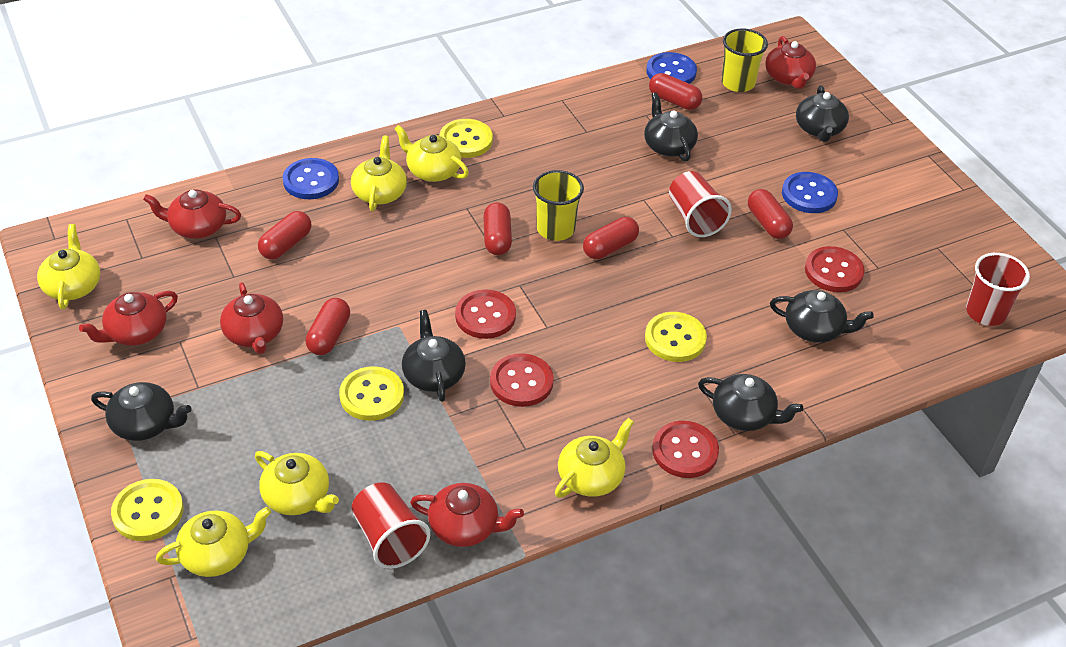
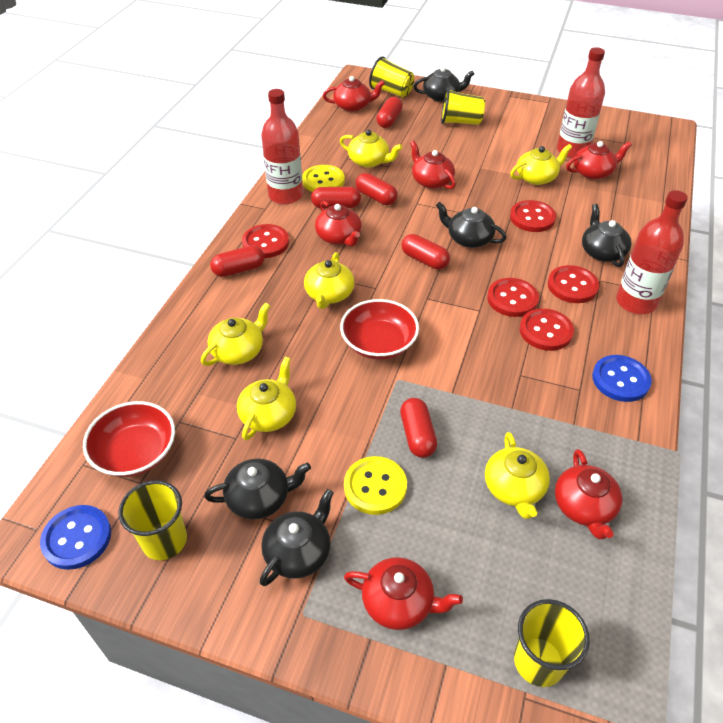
black teapot: [91,382,192,441] [402,310,466,402] [644,92,698,161] [698,374,803,431] [770,290,874,343] [796,85,849,142] = 6 -> [204,459,311,520] [260,489,334,586] [413,66,474,102] [436,202,507,248] [582,204,632,267] = 5
blue button: [283,158,339,199] [646,52,697,84] [782,172,838,213] = 3 -> [40,505,111,570] [592,355,652,402] = 2
red bottle: none = 0 -> [261,89,303,205] [557,47,605,158] [616,190,688,314] = 3
red bowl: none = 0 -> [83,401,175,477] [340,299,419,360] = 2
red button: [455,290,516,339] [490,353,554,407] [652,421,719,478] [805,246,865,292] = 4 -> [242,224,289,258] [487,278,539,317] [510,200,556,232] [519,308,574,351] [548,265,599,303] = 5
red cup: [351,482,431,569] [669,171,732,237] [966,253,1030,326] = 3 -> none = 0
red teapot: [79,291,178,346] [143,189,241,239] [220,282,283,354] [410,483,524,547] [765,36,816,89] = 5 -> [315,201,361,247] [323,76,385,112] [344,557,463,630] [410,141,456,189] [555,449,622,539] [566,141,632,180] = 6
yellow button: [111,479,184,541] [339,366,404,421] [440,119,493,158] [645,312,707,362] = 4 -> [302,165,345,192] [344,456,407,515] = 2
yellow cup: [533,170,584,241] [721,28,768,92] = 2 -> [118,480,187,560] [369,56,414,97] [441,88,485,125] [514,599,590,687] = 4

